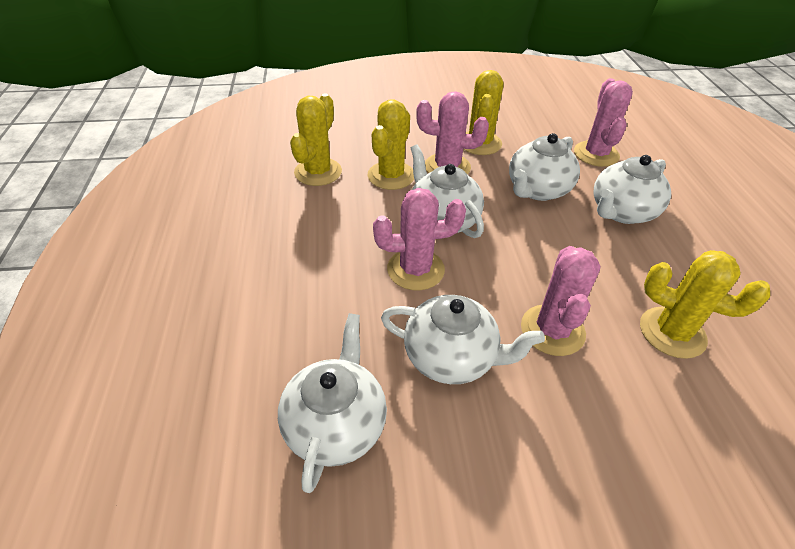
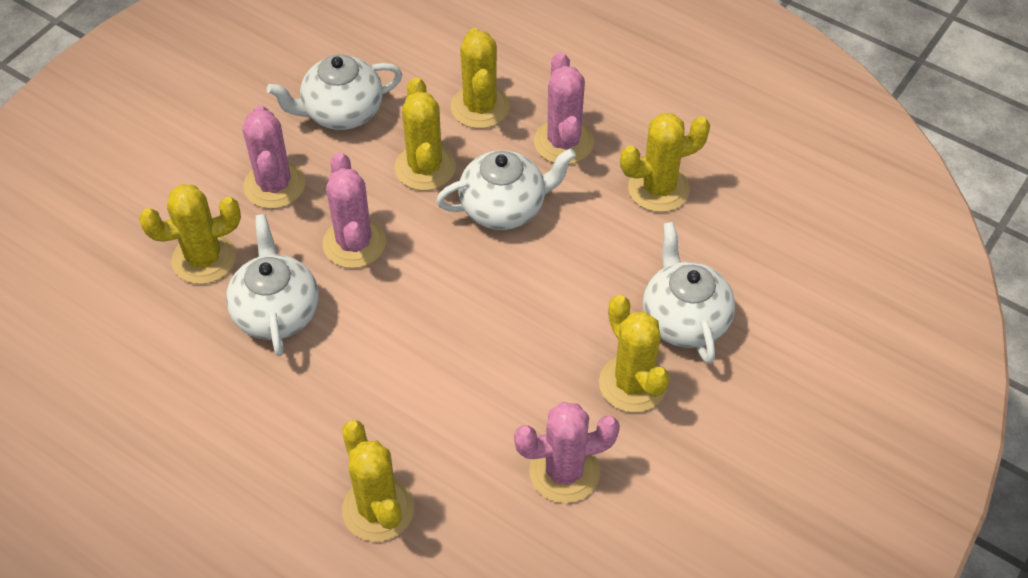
white teapot: [278,313,387,493] [381,295,545,384] [411,145,484,238] [509,133,580,201] [594,155,671,224] = 5 -> [226,214,319,356] [267,54,402,130] [436,148,576,230] [643,222,735,364] = 4
yellow cactus: [290,93,342,186] [368,99,414,190] [463,70,503,155] [640,250,770,359] = 4 -> [139,184,241,284] [342,420,414,542] [395,77,456,191] [451,28,510,128] [599,295,670,413] [620,113,710,212] = 6

